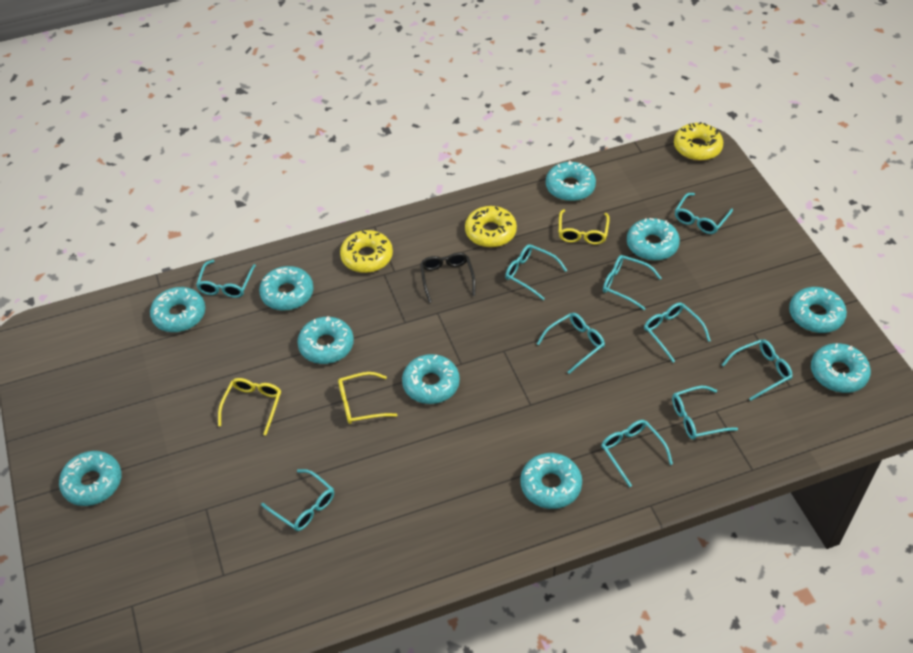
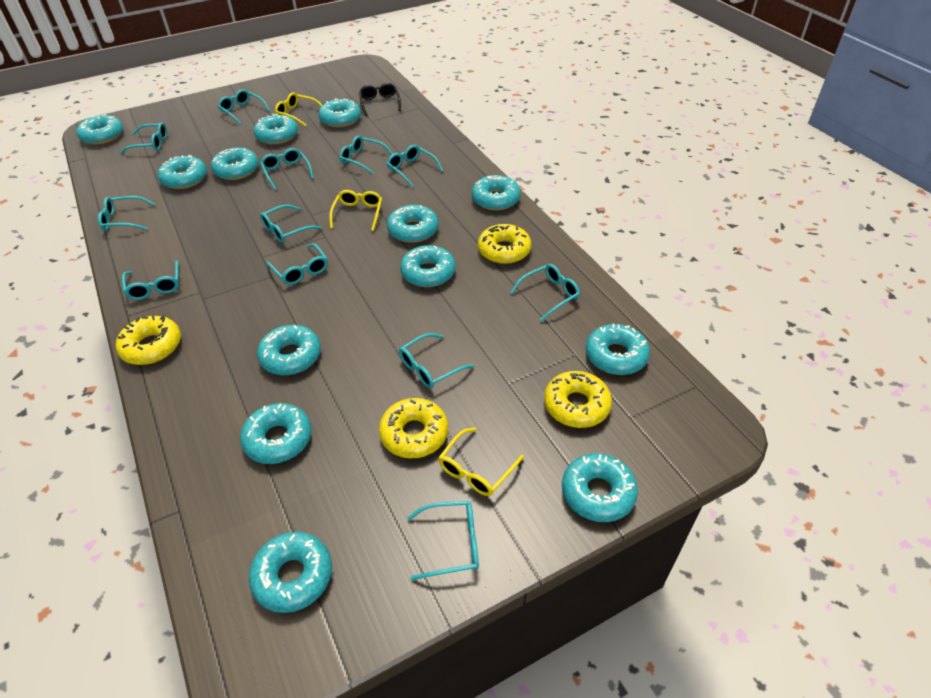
turquoise donut: [59,451,122,506] [150,287,205,332] [259,266,314,311] [297,316,354,364] [402,354,460,404] [520,453,582,509] [546,161,596,201] [627,218,680,261] [789,287,847,333] [811,343,871,393] = 10 -> [76,114,123,145] [158,155,207,189] [211,148,259,180] [240,403,312,464] [249,532,332,613] [254,114,298,145] [257,325,321,375] [318,98,361,127] [387,205,439,243] [400,245,456,287] [471,175,521,210] [562,453,638,522] [586,324,650,375] = 13
turquoise glasses: [196,260,256,298] [261,469,334,531] [505,244,567,300] [537,313,605,374] [601,420,673,487] [603,255,661,310] [644,302,711,363] [672,386,738,440] [675,193,733,234] [721,339,792,401] = 10 -> [98,196,155,231] [120,122,167,154] [122,260,179,300] [218,89,270,125] [260,148,314,190] [260,204,322,243] [267,243,328,285] [339,136,393,175] [386,145,443,187] [399,333,474,388] [407,501,479,580] [510,264,580,321] = 12
yellow donut: [340,230,393,273] [465,206,517,247] [674,122,723,161] = 3 -> [116,316,181,365] [379,398,448,458] [478,224,531,264] [544,371,612,428] = 4

